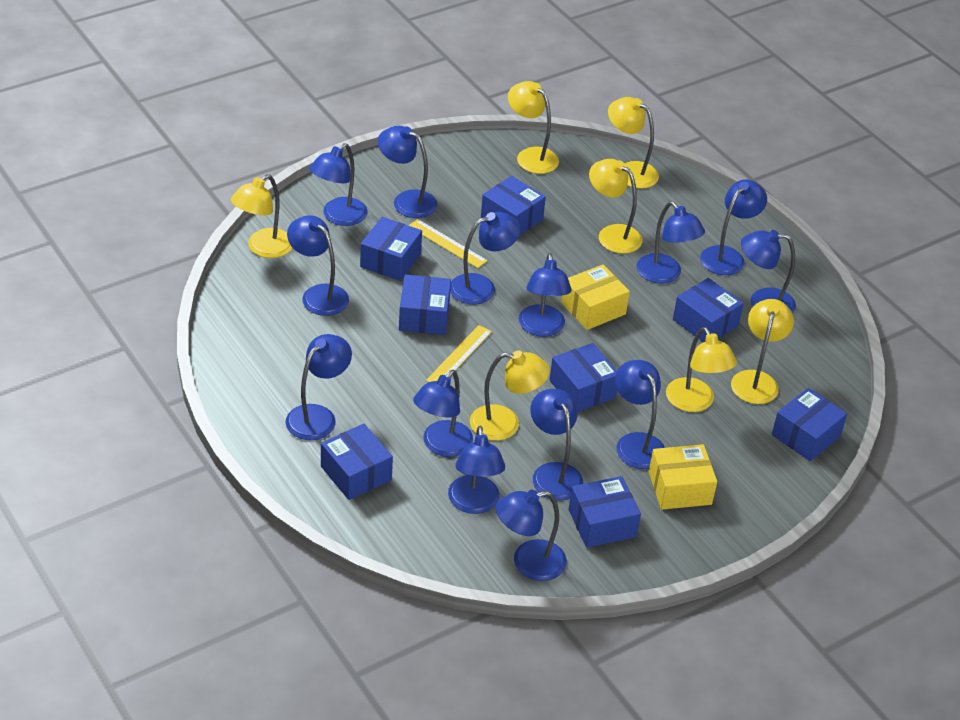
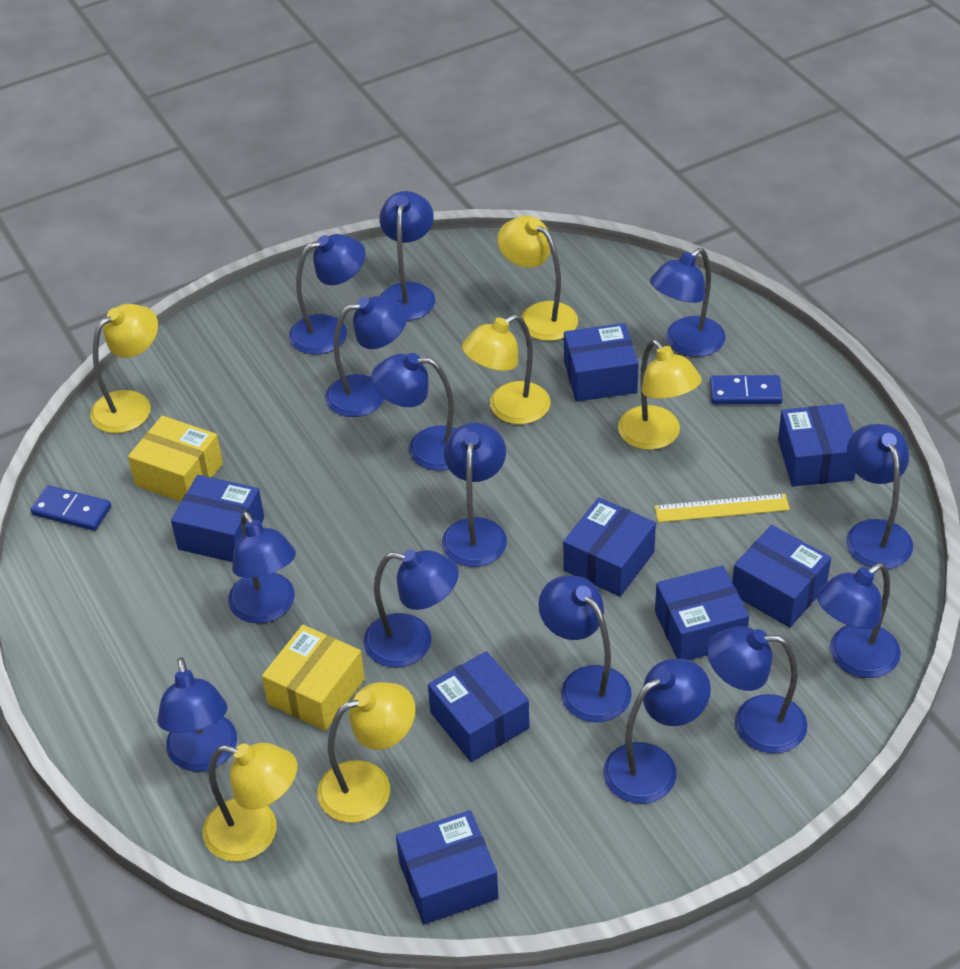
blue domino: none = 0 -> [31,485,111,531] [710,375,783,404] = 2
yellow lamp: [231,174,292,258] [470,351,550,441] [508,81,559,174] [589,159,642,254] [608,97,659,189] [666,327,737,412] [731,299,794,404] = 7 -> [90,304,158,433] [203,743,297,862] [317,682,416,823] [462,314,550,424] [498,216,578,341] [618,339,702,450] = 6
yellow ruler: [408,219,487,268] [426,325,492,382] = 2 -> [654,494,790,522] = 1

